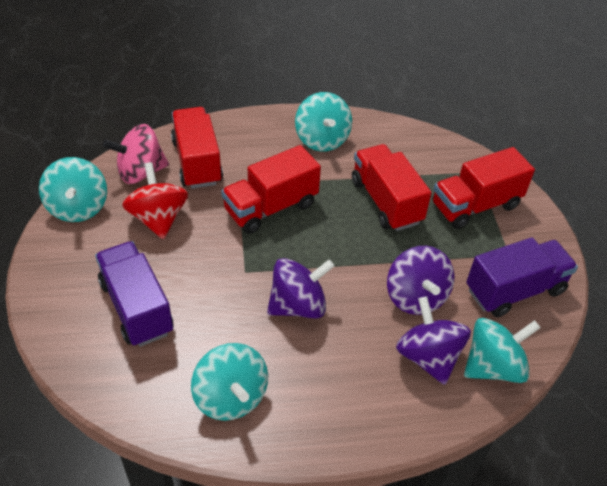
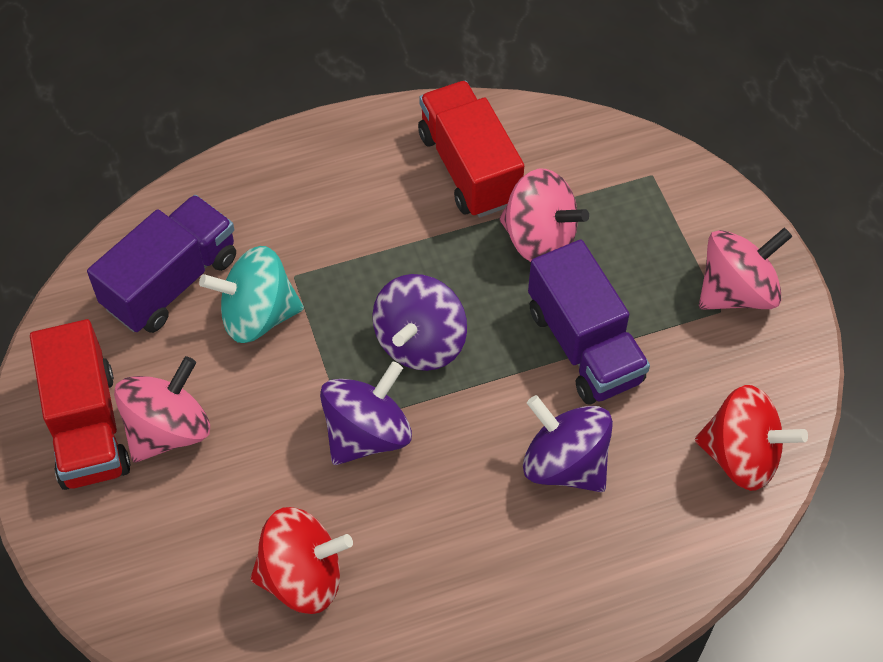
pink spinning top: [103,124,169,184] = 1 -> [114,356,210,463] [499,169,589,262] [699,228,792,310] = 3
red spinning top: [122,162,188,239] = 1 -> [250,507,353,614] [695,385,808,491] = 2
red truck: [171,107,223,189] [221,145,321,234] [352,144,431,231] [432,147,535,229] = 4 -> [30,319,130,490] [418,81,524,218] = 2
turquoise spinning top: [39,157,107,222] [191,343,268,421] [295,92,352,152] [464,318,541,383] = 4 -> [199,246,304,343] = 1

